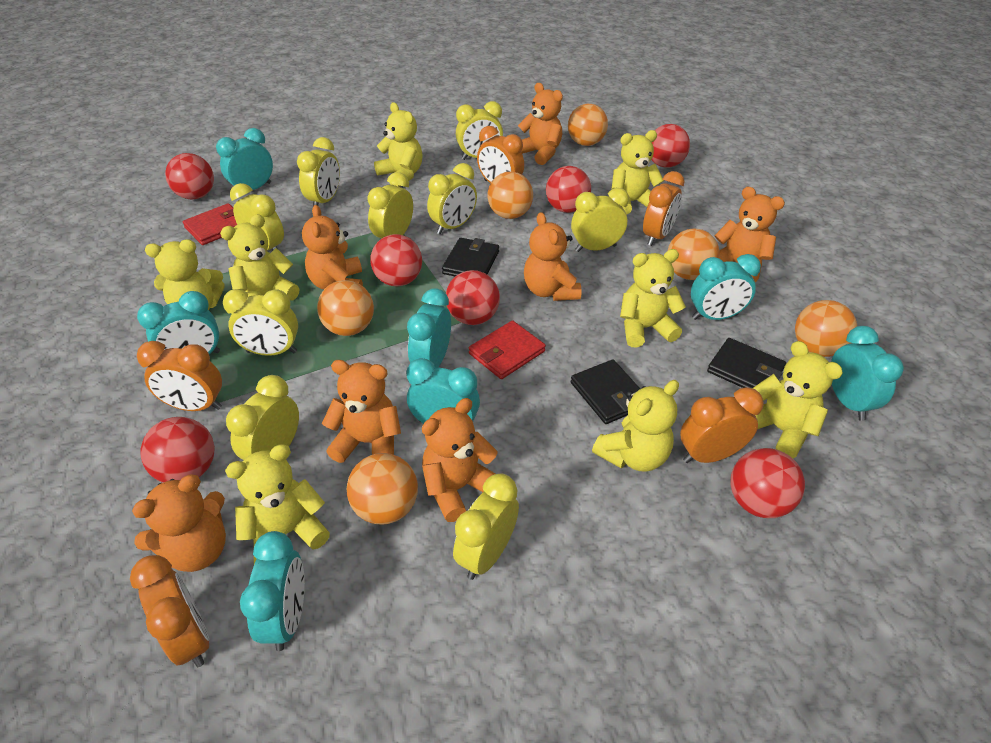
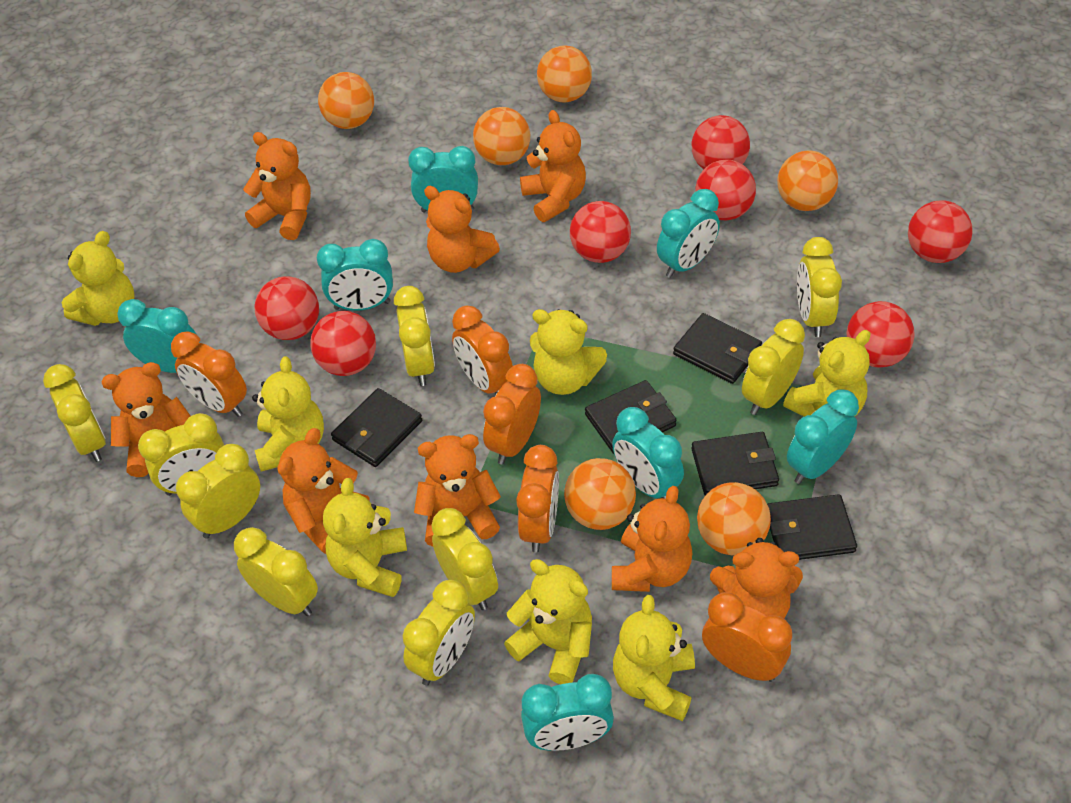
black wallet: [442,238,499,276] [571,359,640,424] [707,338,786,388] = 3 -> [331,388,422,467] [585,380,677,454] [673,313,762,384] [691,432,779,496] [767,494,857,560] = 5
orange teddy bear: [132,475,226,572] [302,205,363,289] [322,360,401,463] [422,398,498,522] [518,83,563,165] [524,212,582,301] [714,187,785,282] = 7 -> [101,362,190,477] [243,132,311,240] [277,428,370,554] [414,434,501,547] [424,186,500,273] [520,110,586,222] [612,486,693,592] [710,538,803,618] = 8
red wallet: [183,203,237,245] [469,320,546,379] = 2 -> none = 0
yellow teddy bear: [145,239,225,310] [220,214,299,301] [225,444,330,564] [374,102,423,187] [592,380,679,472] [612,130,664,214] [620,249,686,347] [752,341,843,459] = 8 -> [61,231,134,326] [252,357,324,472] [323,478,407,597] [504,559,592,684] [530,309,607,395] [613,595,695,721] [783,330,870,417] = 7

